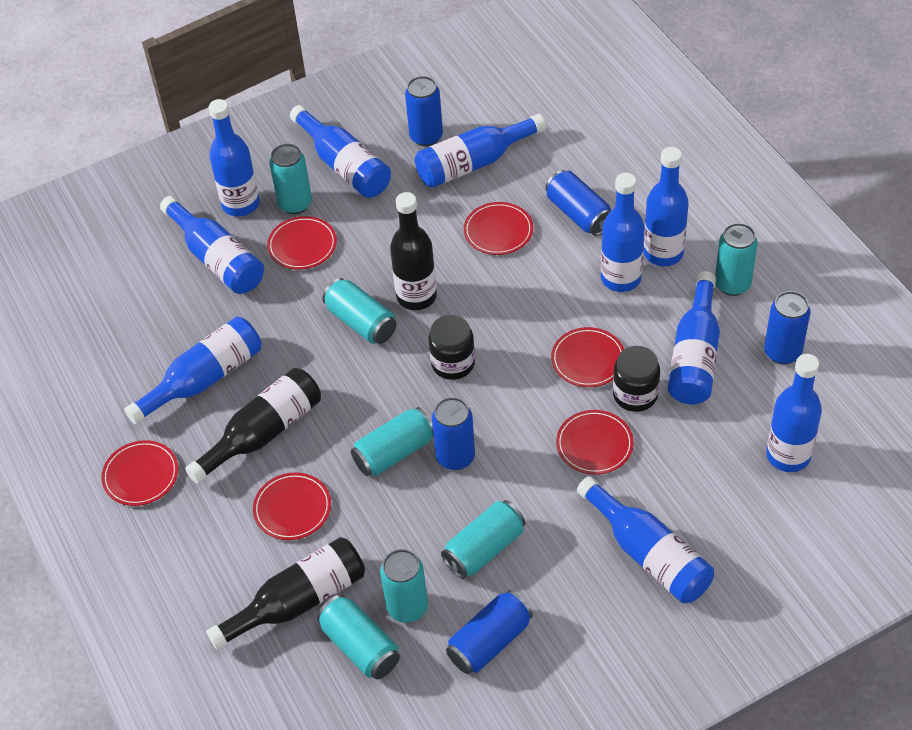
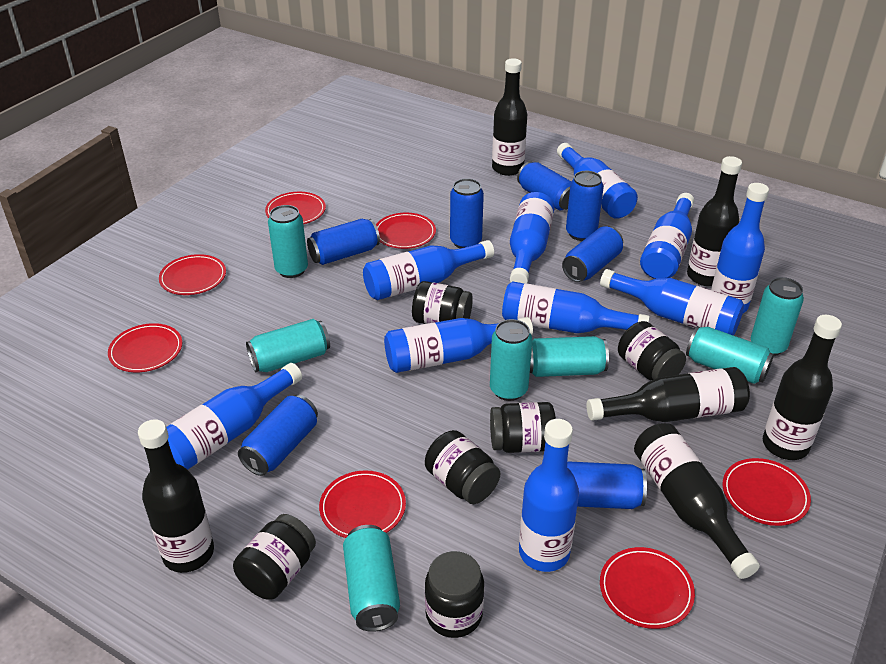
black bottle: [185,368,321,484] [206,537,365,650] [390,192,437,310] = 3 -> [138,419,214,573] [492,58,527,176] [586,367,750,422] [634,423,760,579] [687,156,742,286] [763,315,842,460] = 6
black jar: [428,315,475,380] [613,346,660,412] = 2 -> [233,514,316,600] [412,281,473,324] [425,430,500,504] [425,551,484,638] [490,402,556,453] [618,321,686,381] = 6
blue can: [405,76,443,146] [432,397,475,470] [446,590,533,674] [546,170,611,236] [764,291,811,365] = 5 -> [238,395,318,476] [307,219,380,265] [450,178,484,248] [517,161,571,210] [562,226,623,282] [566,171,604,241] [567,461,647,509] = 7
red plate: [101,440,178,506] [253,472,331,540] [267,216,337,270] [464,202,533,255] [551,327,624,387] [556,410,634,475] = 6 -> [108,323,182,372] [159,254,226,295] [265,192,326,224] [319,470,406,538] [376,213,436,249] [600,547,695,629] [723,458,811,526] = 7

